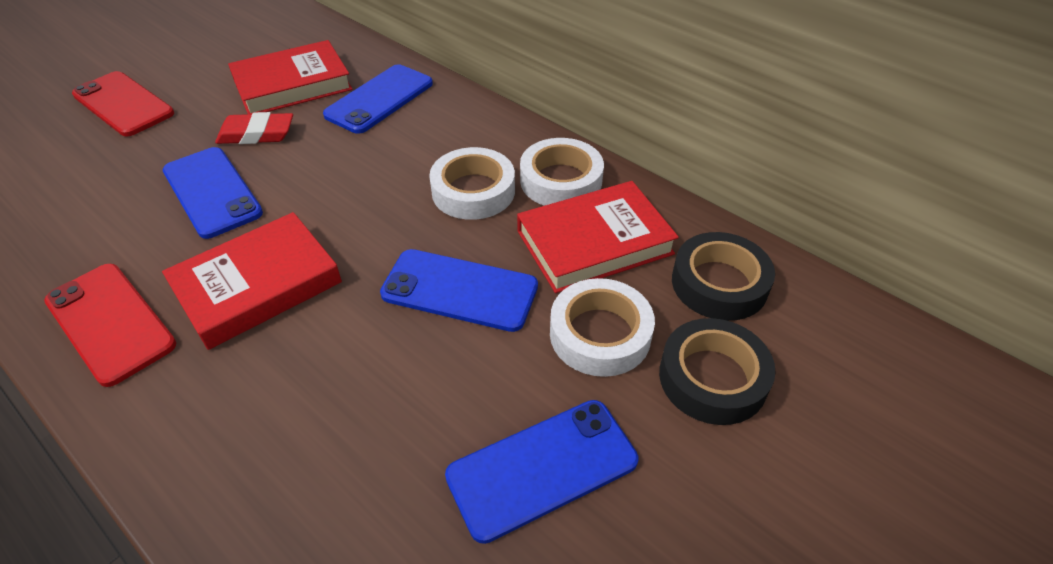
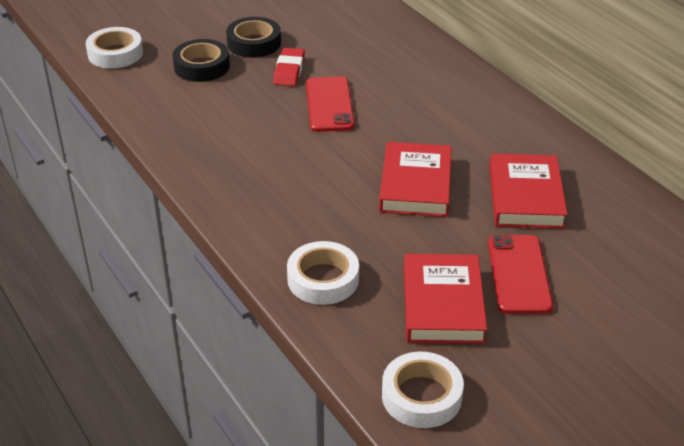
blue phone: [163,147,263,239] [323,64,433,134] [380,249,538,332] [445,400,638,544] = 4 -> none = 0

